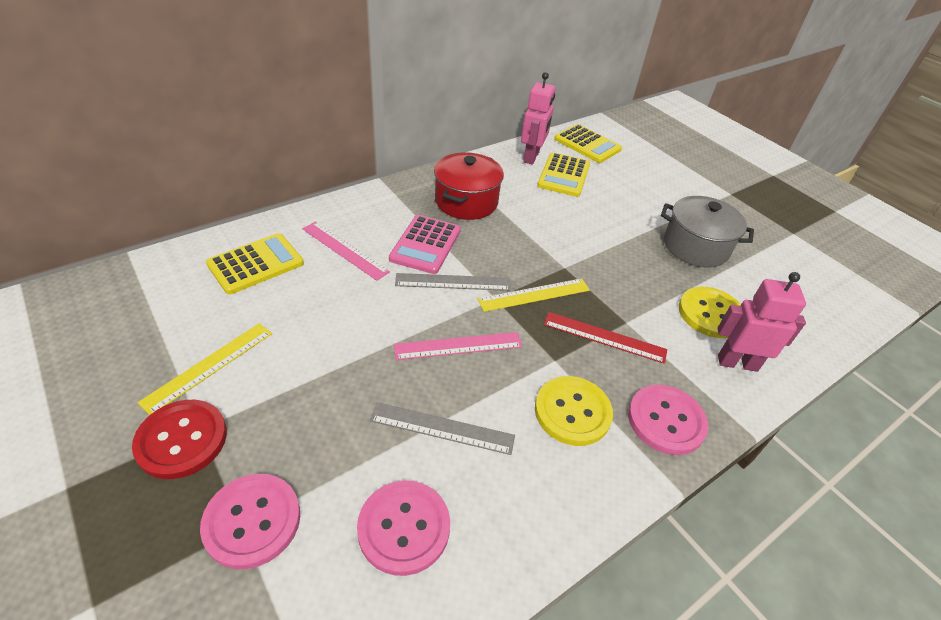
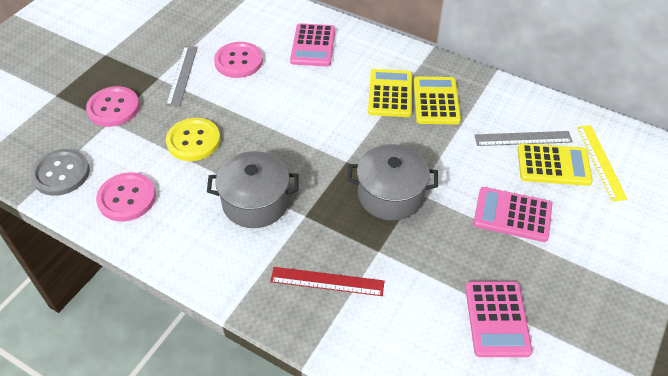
grey button: none = 0 -> [31,149,90,196] = 1
grey pot: [661,196,754,267] = 1 -> [207,151,299,228] [347,144,438,220] = 2
pink calculator: [389,215,461,274] = 1 -> [290,23,335,67] [465,281,533,357] [473,187,552,242] = 3
pink robot: [521,72,555,165] [717,272,806,372] = 2 -> none = 0
pink ruler: [302,221,390,281] [394,332,522,360] = 2 -> none = 0
red button: [132,400,227,479] = 1 -> none = 0
red pot: [434,152,504,220] = 1 -> none = 0
yellow button: [535,376,613,446] [679,287,741,338] = 2 -> [166,118,220,161] = 1
yellow ruler: [138,323,272,415] [478,278,590,312] = 2 -> [577,125,628,201] = 1

